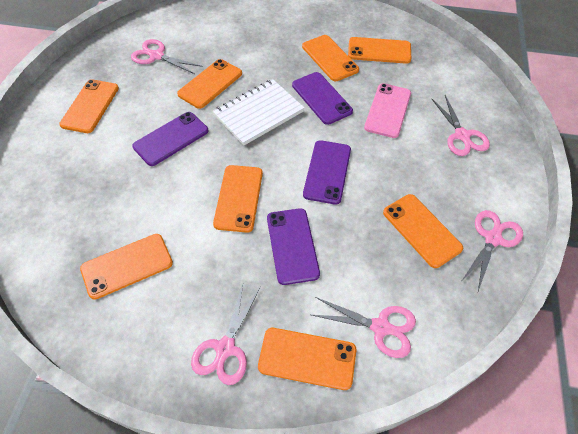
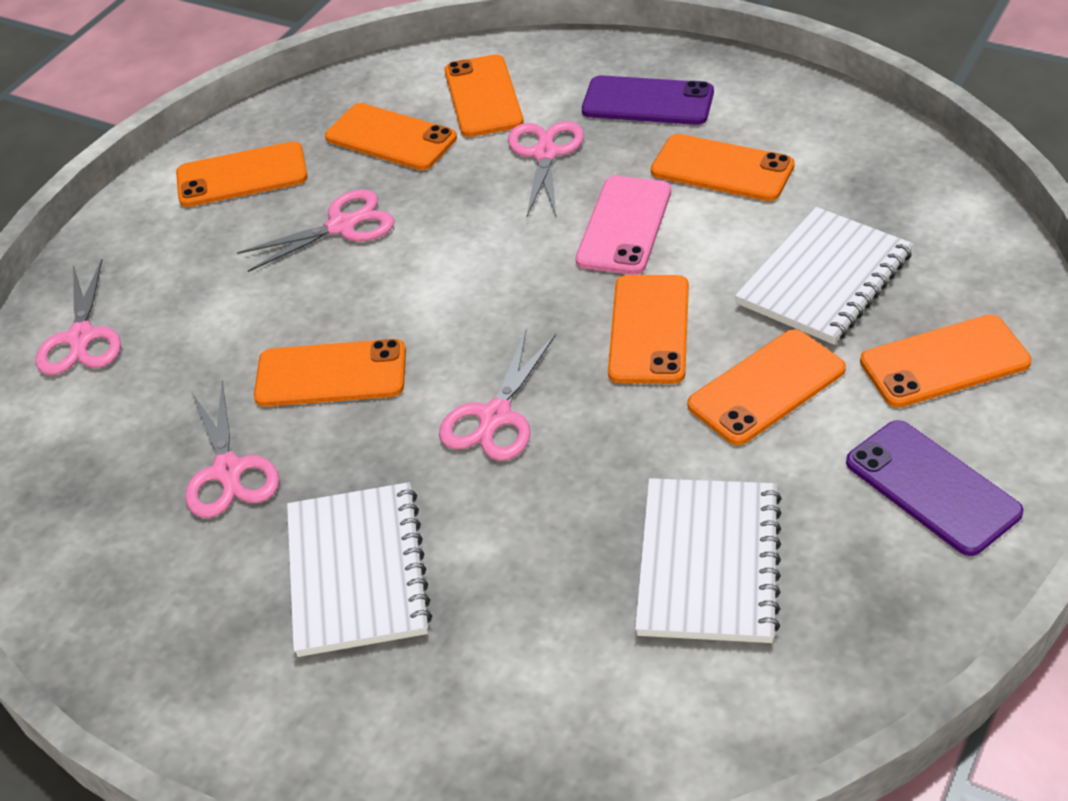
purple phone: [132,112,209,166] [267,208,320,285] [292,72,353,125] [303,140,351,205] = 4 -> [582,75,714,125] [846,420,1024,556] = 2
white notebook: [213,79,304,145] = 1 -> [287,482,432,657] [635,478,782,643] [735,207,914,345] = 3

